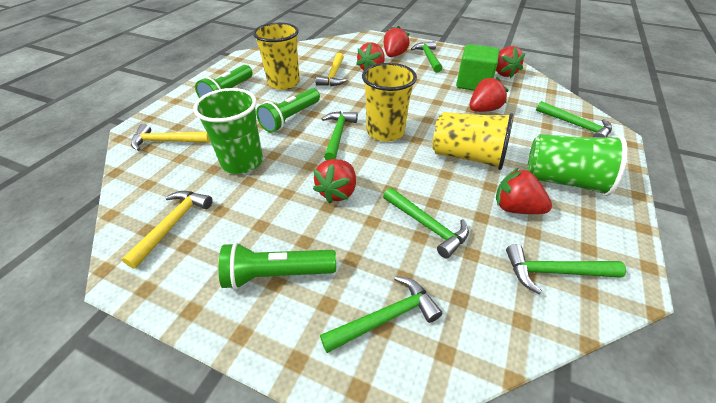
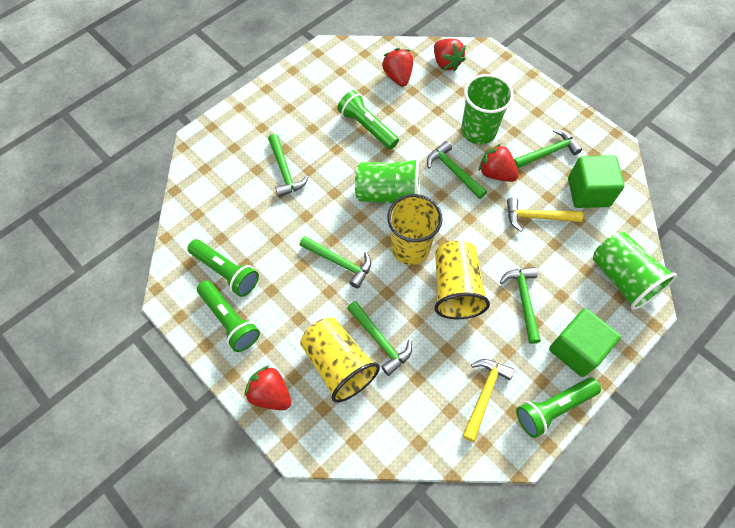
green cube: [456,44,499,91] = 1 -> [549,308,621,377] [568,155,625,208] = 2
green cup: [193,88,263,174] [527,134,627,196] = 2 -> [355,158,420,203] [461,74,514,144] [593,232,677,310] = 3
green flashlight: [195,65,253,98] [218,242,336,289] [256,88,320,133] = 3 -> [187,239,259,297] [197,280,260,352] [337,90,399,149] [516,377,601,438] = 4
red strawberry: [313,159,356,203] [356,43,385,70] [384,26,410,57] [470,77,508,112] [496,46,526,78] [496,168,552,214] = 6 -> [245,366,291,410] [382,48,413,87] [434,38,466,71] [479,144,519,182] = 4
yellow hammer: [122,191,213,269] [131,124,211,151] [315,53,347,86] = 3 -> [463,359,515,442] [507,197,583,232] = 2

